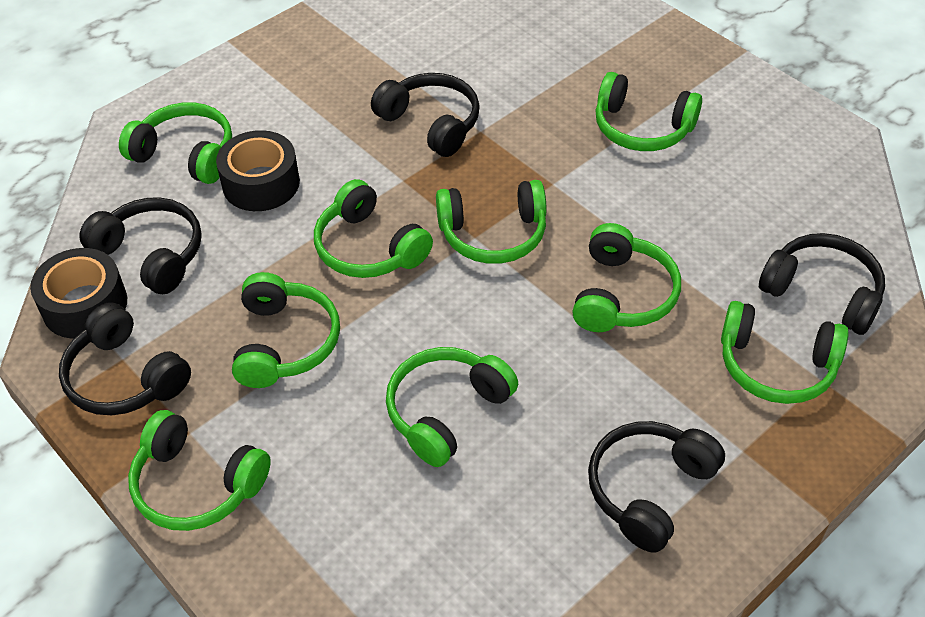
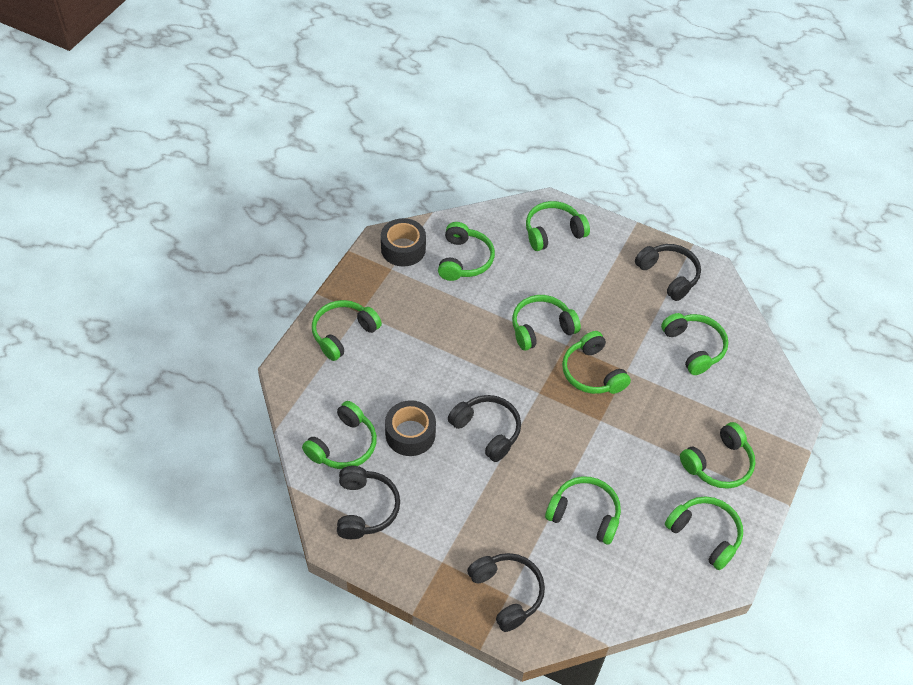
black headphones: [59,302,191,415] [79,197,202,294] [371,73,480,157] [588,421,725,553] [759,233,885,335] = 5 -> [337,466,400,539] [448,395,521,462] [467,553,545,632] [635,244,701,301] = 4
green headphones: [119,102,232,184] [128,410,271,531] [232,272,340,388] [314,179,433,278] [386,347,518,467] [436,180,546,264] [572,223,681,332] [595,72,702,151] [721,301,849,404] = 9 -> [302,401,377,469] [312,300,382,361] [438,222,495,281] [512,295,581,350] [526,201,590,251] [545,476,621,545] [562,331,631,394] [661,313,728,375] [665,496,743,570] [680,422,755,489] = 10

